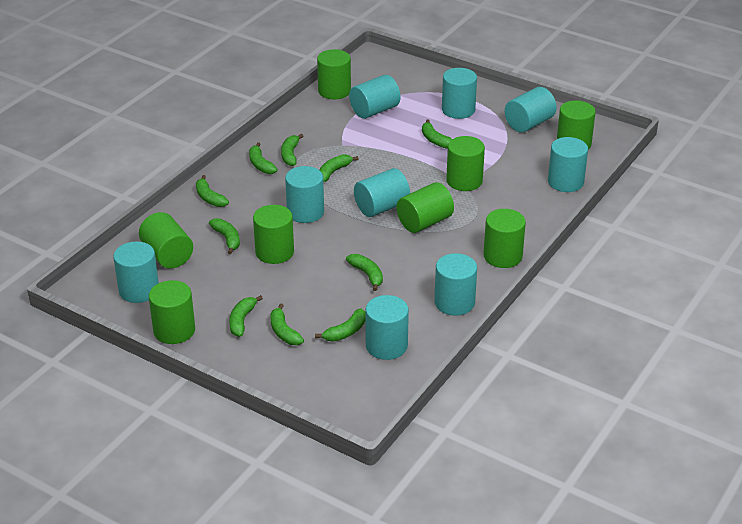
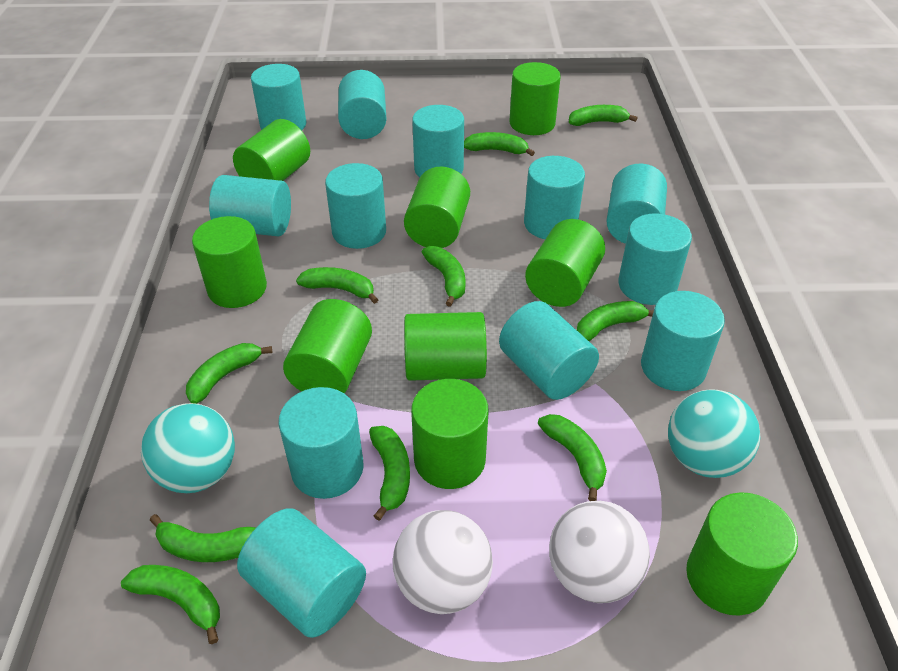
green cylinder: [139,212,193,268] [149,280,195,344] [253,205,294,264] [317,49,351,99] [397,182,454,233] [446,136,485,191] [484,209,526,268] [557,100,596,150] = 8 -> [192,216,267,308] [233,119,310,181] [283,299,372,393] [404,167,470,248] [404,312,487,381] [411,379,489,489] [509,62,561,135] [525,219,605,307] [686,492,798,616] = 9
turquoise ball: none = 0 -> [141,403,235,493] [668,389,761,478] = 2
turquoise cylinder: [113,241,159,303] [285,166,324,223] [349,75,401,119] [354,168,410,217] [366,295,409,360] [434,253,477,316] [442,68,477,119] [505,87,557,132] [548,137,588,192] = 9 -> [209,175,291,236] [237,508,366,638] [251,64,306,130] [278,387,364,499] [325,163,386,249] [338,70,387,139] [412,105,464,177] [499,301,599,400] [524,156,585,239] [606,164,667,244] [618,214,692,305] [641,291,725,391] = 12
white ball: none = 0 -> [393,510,493,614] [549,501,650,603] = 2

